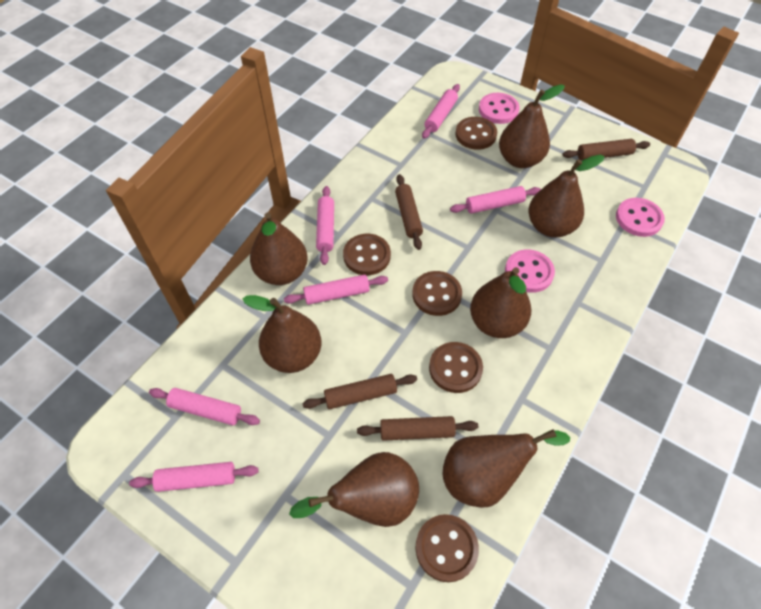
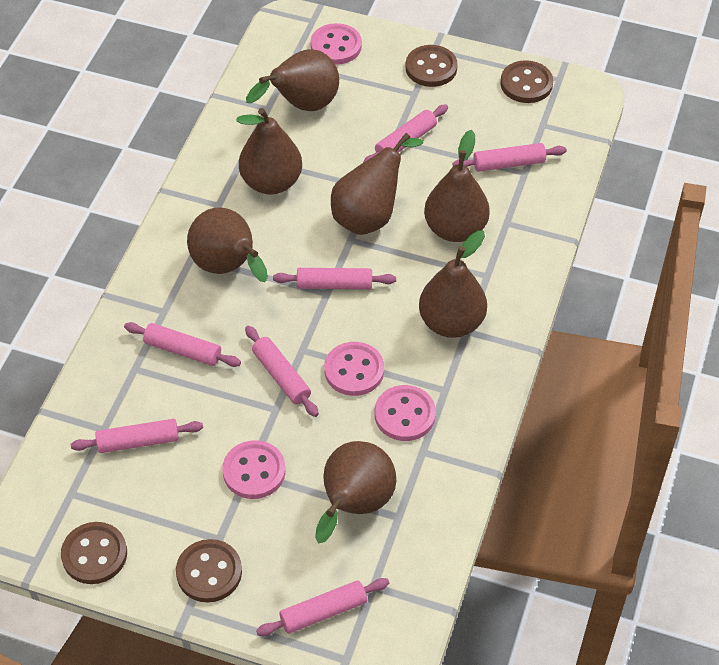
brown button: [343,234,391,275] [412,271,462,316] [415,514,479,582] [429,342,483,393] [455,117,497,150] = 5 -> [61,522,127,584] [176,539,242,602] [406,45,458,87] [500,60,553,103] = 4
brown rolling pin: [302,374,417,409] [357,416,478,441] [395,174,423,250] [563,139,650,160] = 4 -> none = 0
pink button: [479,93,520,124] [505,249,555,293] [616,198,665,237] = 3 -> [222,440,286,499] [310,23,362,65] [324,342,384,396] [375,385,436,441] = 4
pink rolling pin: [129,462,259,492] [149,388,260,425] [284,275,388,305] [316,186,334,265] [422,84,460,139] [450,186,541,214] = 6 -> [71,419,203,453] [124,322,241,367] [245,326,319,417] [256,578,389,636] [273,268,396,289] [363,104,448,163] [452,143,567,172] = 7

